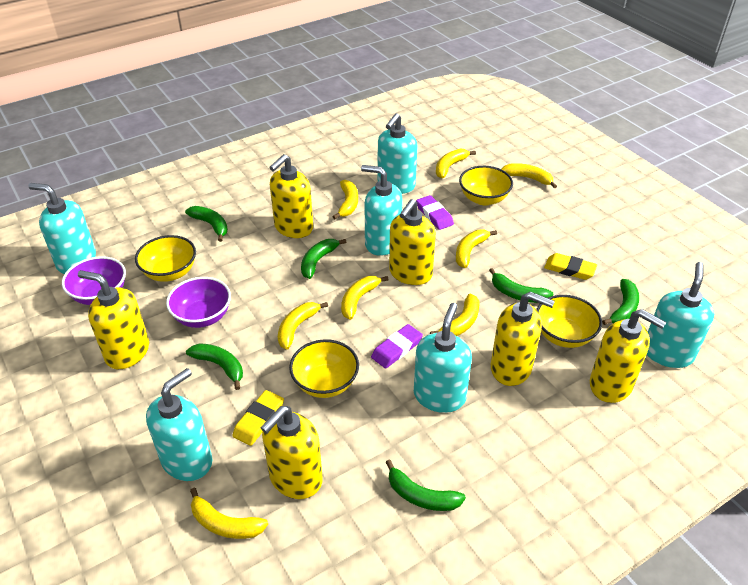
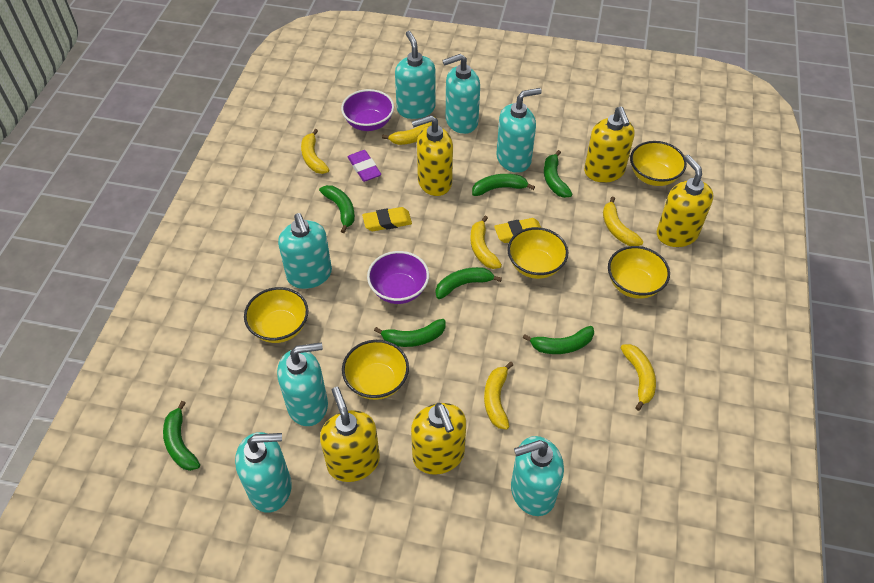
green banana: [185,206,228,242] [186,343,243,390] [301,239,346,279] [386,459,466,511] [489,268,553,303] [602,279,639,325] = 6 -> [163,401,200,471] [319,185,355,233] [374,319,446,347] [436,267,502,299] [472,174,535,196] [523,326,594,354] [544,150,572,198] = 7
purple eraser: [371,324,423,369] [416,195,454,230] = 2 -> [348,150,381,182] = 1
turquoise soap dispenser: [28,183,96,274] [146,368,212,481] [361,165,403,256] [378,113,418,194] [414,303,472,413] [647,262,714,368] = 6 -> [235,432,292,513] [277,343,328,426] [278,213,332,289] [395,31,436,119] [442,54,480,134] [497,88,542,173] [511,436,564,516] = 7
yellow banana: [190,488,268,539] [278,302,328,350] [333,180,358,219] [341,276,389,320] [430,294,479,336] [436,149,476,178] [456,230,497,268] [502,163,557,188] = 8 -> [301,129,330,174] [382,116,434,145] [470,216,502,269] [484,362,513,430] [603,197,644,246] [620,344,656,411] = 6
yellow bowl: [135,235,196,282] [289,339,359,398] [459,166,513,205] [537,295,602,348] = 4 -> [244,287,308,343] [342,340,409,400] [507,227,568,279] [608,246,670,299] [630,141,687,186] = 5
yellow soap dispenser: [78,270,149,369] [260,406,323,499] [269,154,313,238] [389,199,436,285] [491,291,555,386] [590,309,666,403] = 6 -> [320,387,380,482] [411,403,466,475] [412,115,453,196] [584,107,635,183] [657,155,714,247] = 5

